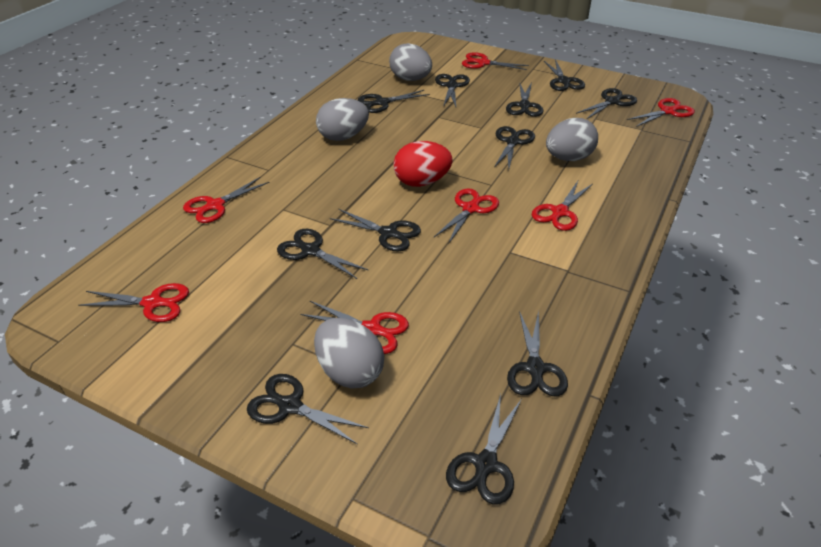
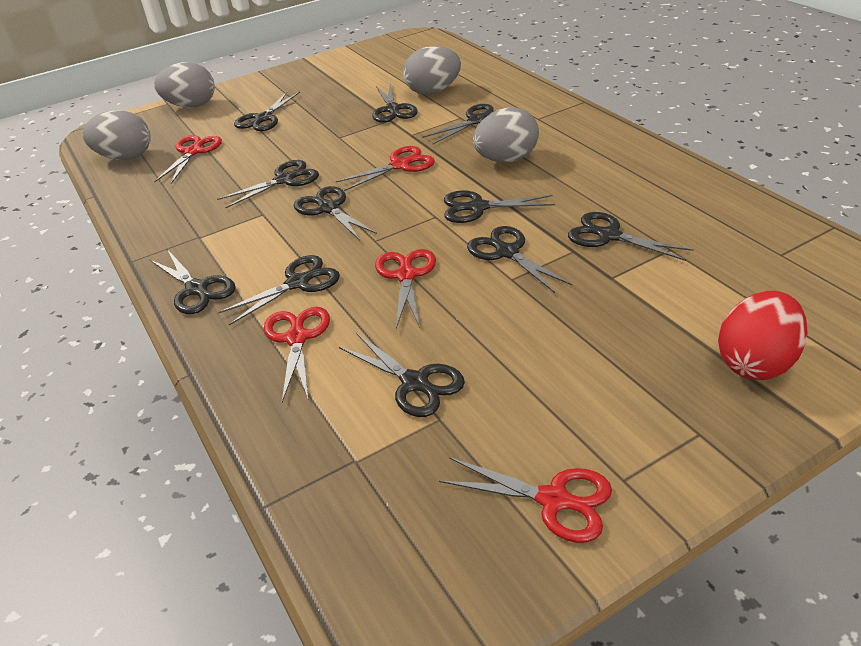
red scissors: [78,283,189,322] [183,177,269,223] [301,301,409,354] [434,188,499,243] [462,52,529,70] [532,181,593,231] [627,98,695,127] = 7 -> [154,135,222,184] [264,307,330,402] [335,146,435,191] [375,249,436,328] [439,457,612,543] = 5

